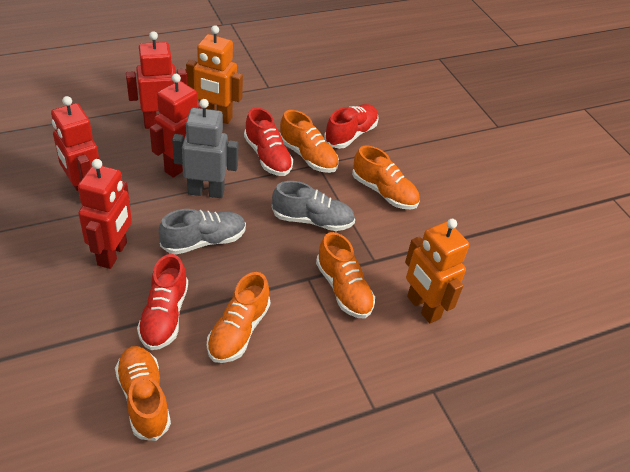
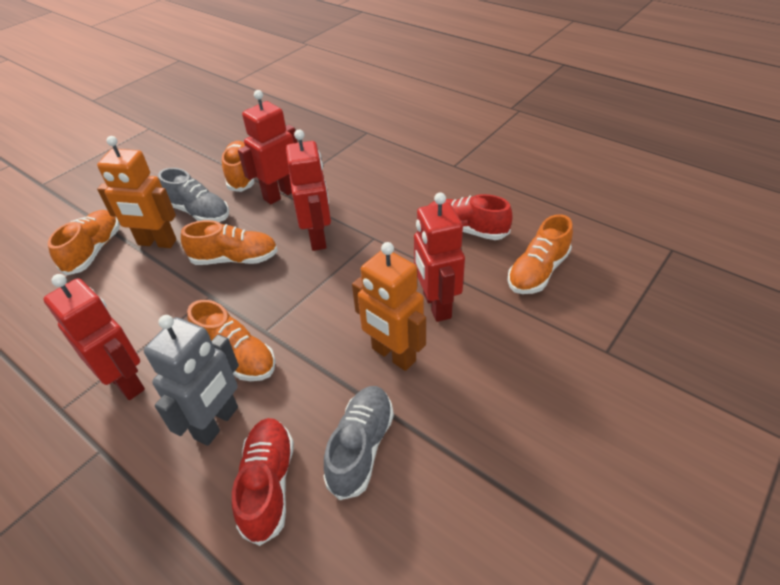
red shoe: [137,254,188,350] [244,108,293,176] [324,104,379,149] = 3 -> [232,418,294,546] [428,194,512,240] = 2

